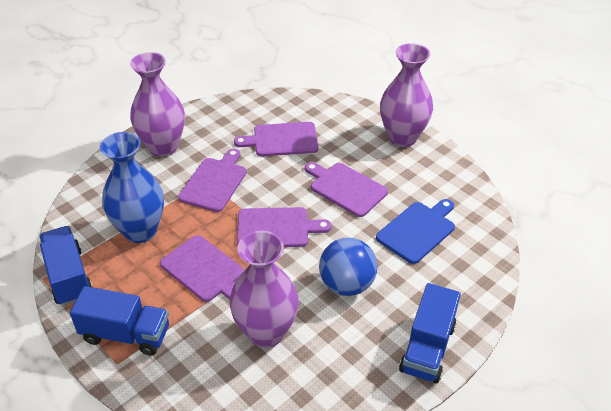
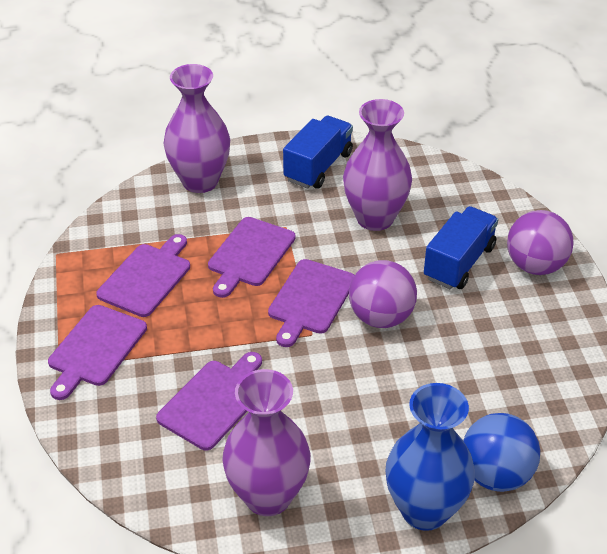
blue cutting board: [376,199,455,264] = 1 -> none = 0
blue truck: [39,226,93,306] [70,286,169,356] [399,283,461,383] = 3 -> [283,116,353,189] [424,206,498,289] = 2
purple ball: none = 0 -> [349,260,417,328] [507,210,573,275] = 2

